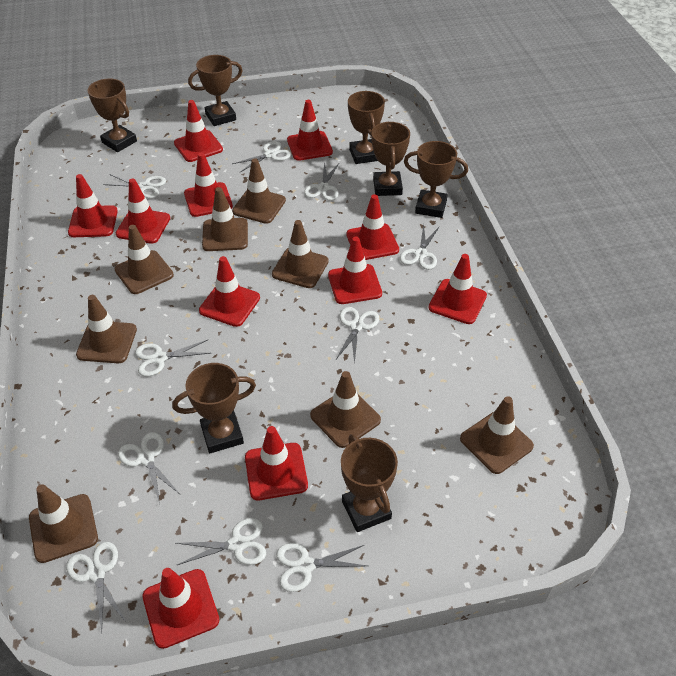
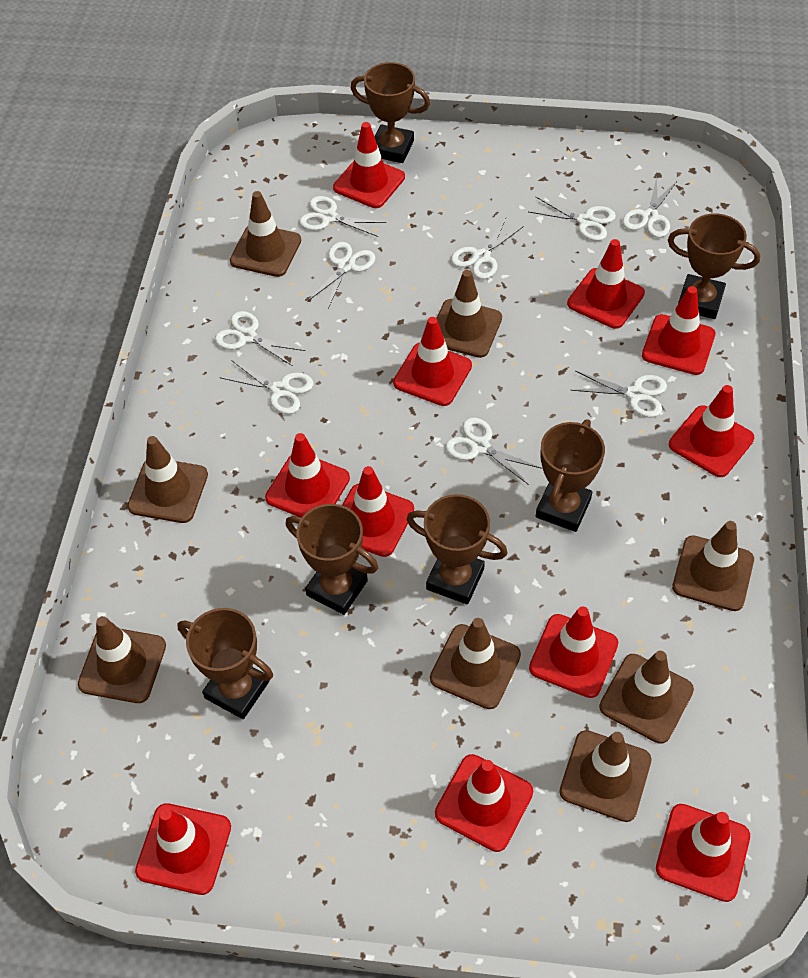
brown trophy: [88,78,137,152] [172,363,256,453] [188,55,243,126] [341,434,398,532] [348,91,385,164] [371,122,410,196] [404,141,468,218] = 7 -> [178,608,273,719] [286,504,378,615] [351,62,430,163] [406,494,508,604] [536,419,605,532] [668,213,760,319] = 6
white scissors: [66,542,126,632] [103,174,166,198] [118,432,180,504] [135,340,211,377] [176,518,266,565] [232,141,291,172] [276,543,367,592] [304,161,339,201] [336,307,379,364] [400,224,440,270] = 10 -> [215,311,305,366] [219,360,314,414] [299,196,386,237] [308,242,375,308] [445,418,542,485] [451,218,524,279] [528,197,616,241] [570,371,667,417] [622,177,678,238] = 9

